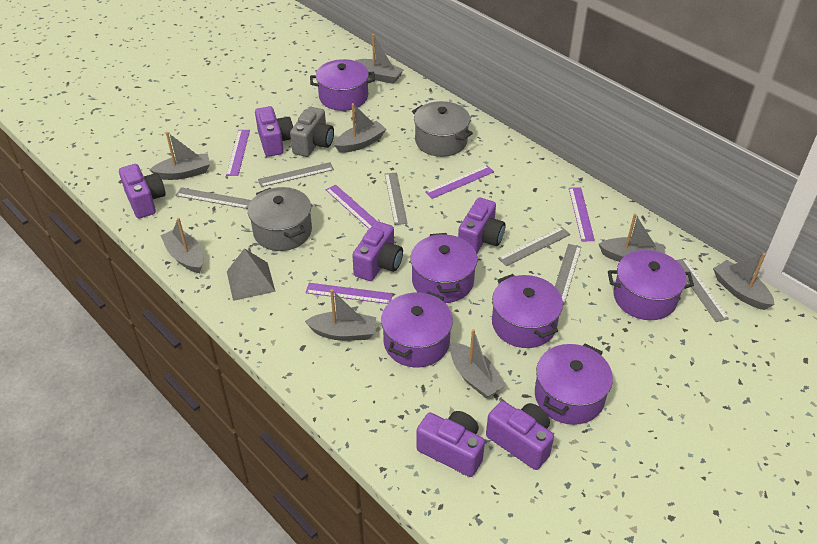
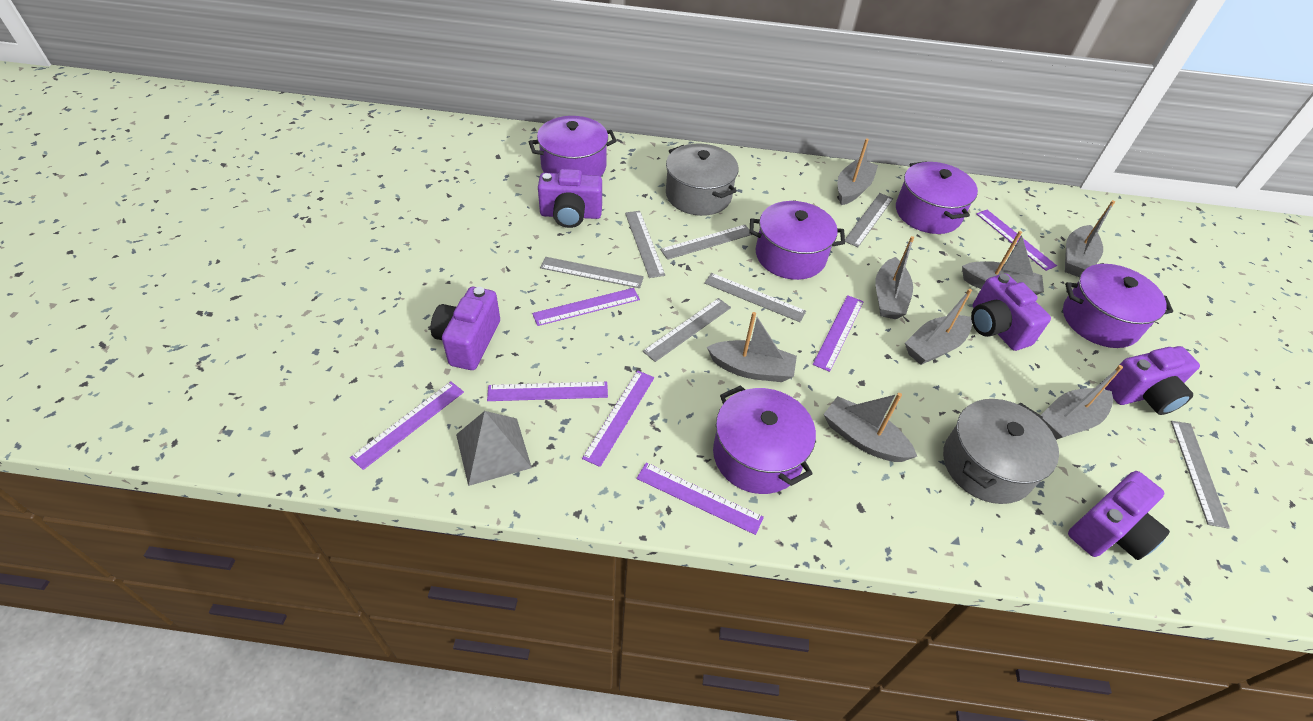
grey camera: [290,107,334,157] = 1 -> none = 0
grey ruler: [175,188,251,209] [258,162,334,187] [385,173,408,225] [498,227,570,267] [555,244,581,305] [676,258,729,322] = 6 -> [540,257,644,288] [625,211,665,278] [643,298,731,362] [660,225,752,260] [704,273,806,322] [845,193,893,247] [1171,421,1230,528] = 7
purple camera: [119,164,166,218] [255,106,293,157] [352,221,403,281] [416,411,485,477] [458,197,505,254] [486,401,554,470] = 6 -> [431,287,500,370] [538,169,602,228] [971,273,1051,351] [1068,471,1170,560] [1105,346,1200,415] = 5
purple pot: [310,59,375,111] [381,291,453,367] [410,233,478,303] [492,274,563,348] [535,343,613,425] [608,250,694,320] = 6 -> [529,116,617,176] [713,385,816,494] [749,201,845,280] [896,161,978,234] [1063,264,1173,348] = 5
purple ruler: [226,130,250,176] [305,283,393,304] [326,185,377,229] [425,165,494,199] [569,187,595,241] = 5 -> [350,382,464,470] [487,382,608,401] [532,288,640,326] [582,370,654,467] [636,462,764,535] [813,295,864,372] [976,210,1057,271] = 7

